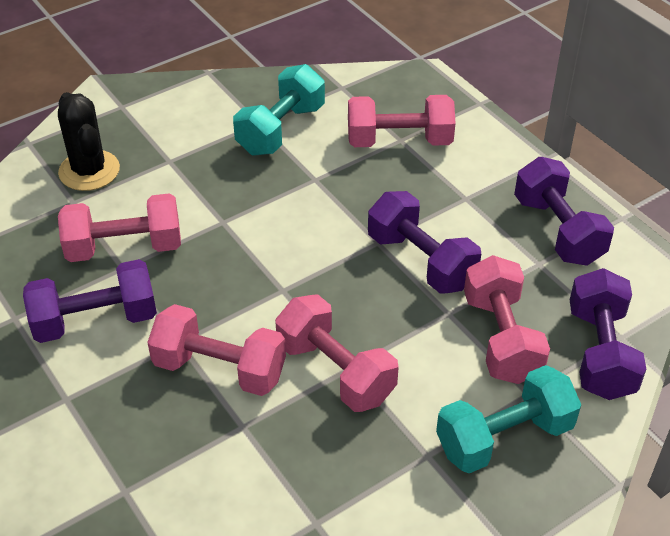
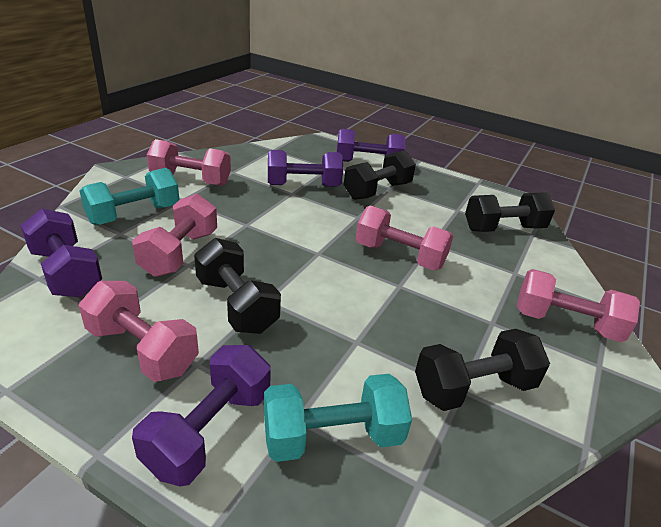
black cactus: [58,92,120,191] = 1 -> none = 0
black dumbbell: none = 0 -> [194,238,281,334] [344,150,416,200] [415,329,550,411] [465,192,555,232] = 4

